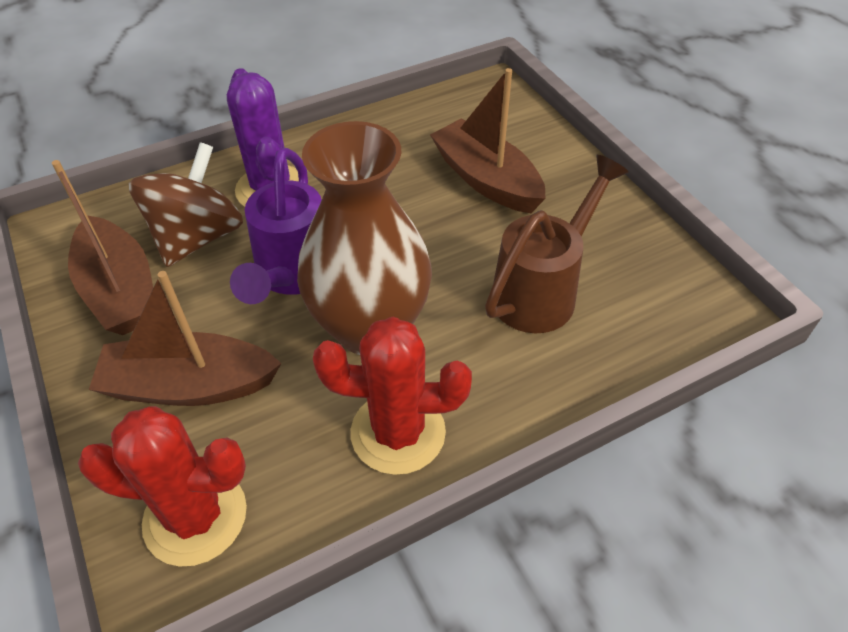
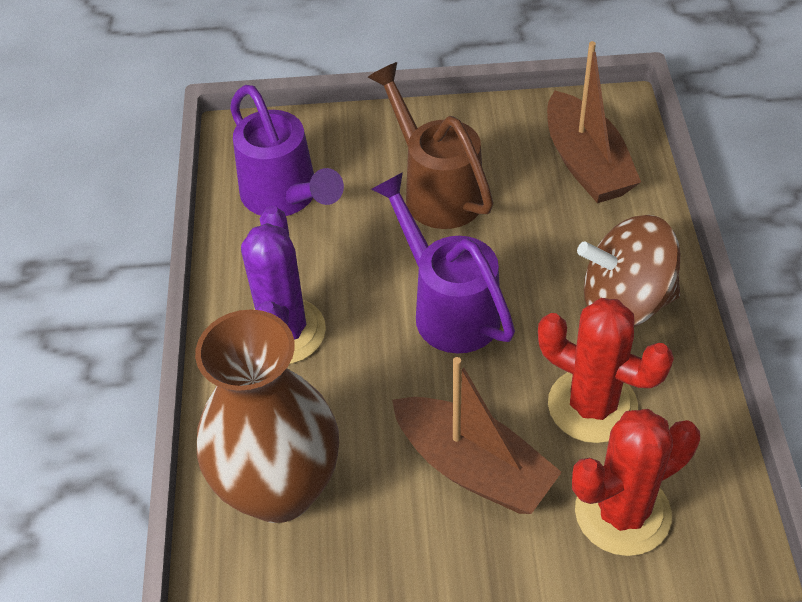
brown boat: [52,160,153,335] [89,271,282,406] [430,68,546,213] = 3 -> [392,357,562,514] [547,41,641,203] = 2
purple watering can: [230,148,322,304] = 1 -> [230,85,344,216] [371,172,515,354] = 2

